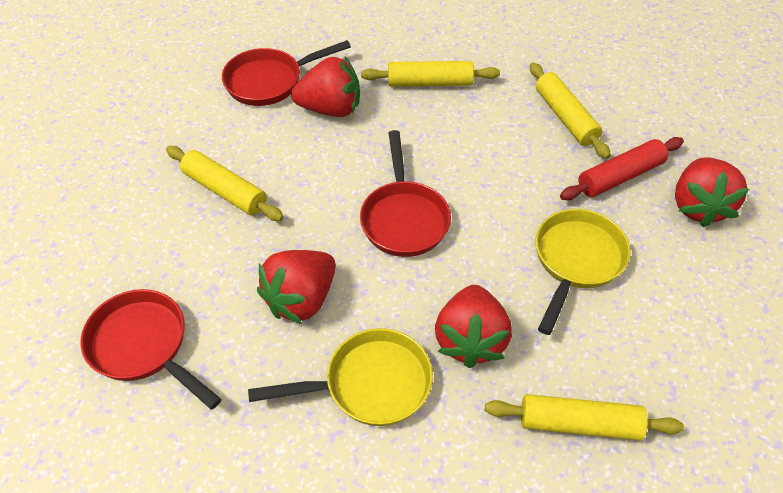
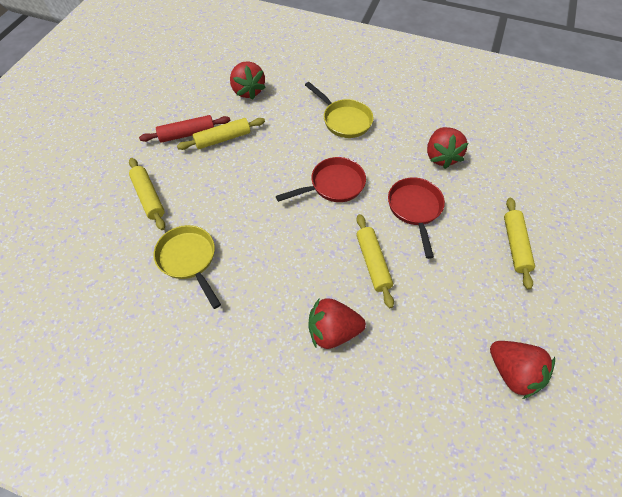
red pan: [80,289,221,409] [222,40,351,106] [360,130,451,257] = 3 -> [276,157,366,202] [388,177,445,259] = 2

